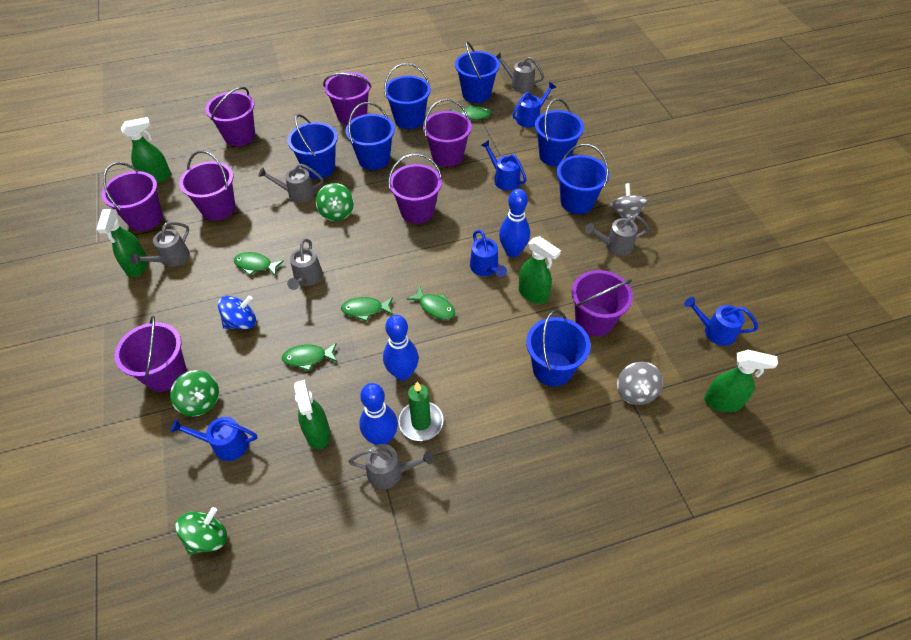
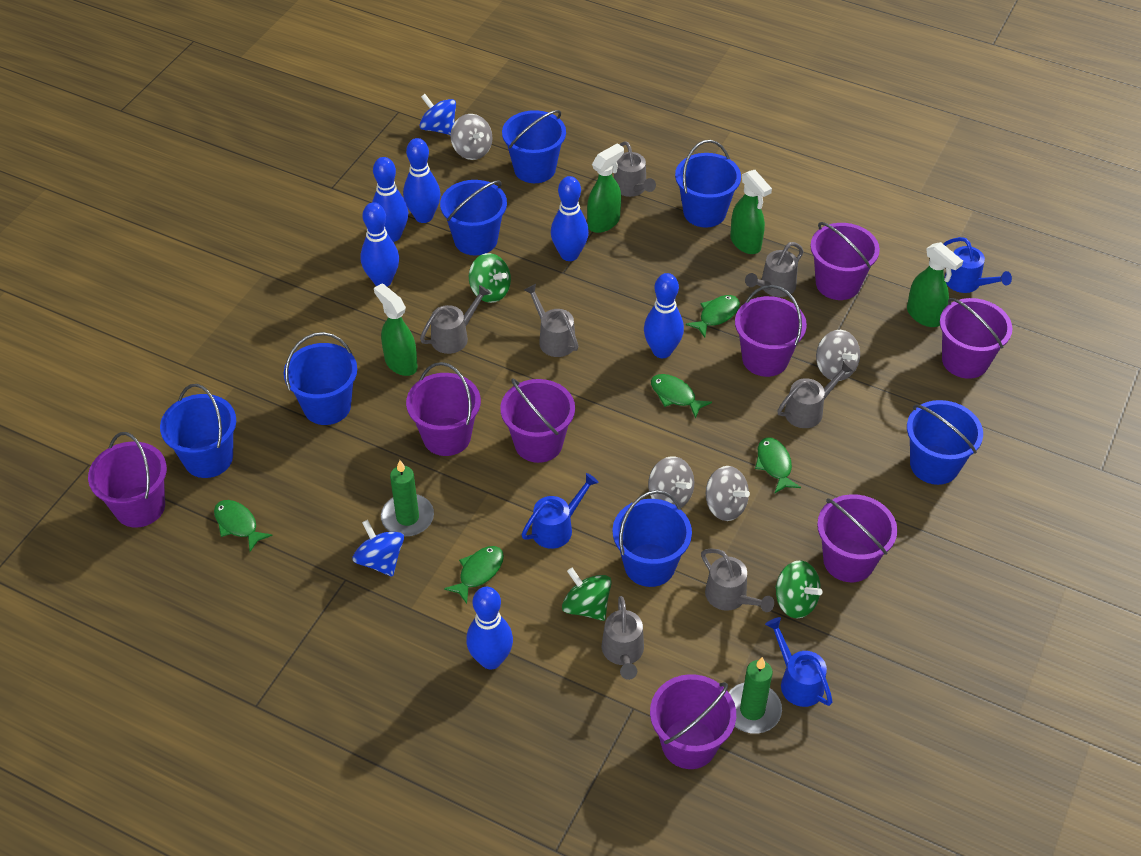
blue bowling pin: [359,383,398,445] [383,315,419,381] [499,189,530,257] = 3 -> [360,202,399,286] [372,157,408,242] [403,138,441,223] [466,587,513,669] [551,176,589,261] [644,273,684,358] = 6
blue spinning top: [218,296,256,329] = 1 -> [352,520,404,577] [419,94,456,135] = 2
blue watering can: [170,417,257,461] [470,230,507,277] [481,140,527,191] [513,82,557,127] [684,297,758,346] = 5 -> [521,473,599,549] [765,617,833,707] [943,237,1012,293] = 3
green candle: [399,382,444,441] = 1 -> [381,460,434,537] [729,657,782,734] = 2
green spray bottle: [96,209,148,278] [121,117,171,184] [294,380,330,450] [518,236,561,304] [704,350,778,412] = 5 -> [374,283,418,376] [587,143,624,233] [730,170,772,254] [907,242,963,327] = 4
grey spinning top: [610,183,648,221] [617,361,663,405] = 2 -> [451,114,492,160] [648,456,694,508] [706,466,750,521] [816,330,860,381] = 4
grey watering can: [130,222,190,267] [258,164,323,203] [287,239,323,290] [348,444,434,489] [495,52,544,92] [585,215,649,256] = 6 -> [420,285,491,354] [524,284,579,357] [602,596,644,680] [614,141,656,197] [701,548,774,612] [745,242,804,297] [777,361,854,428] = 7

